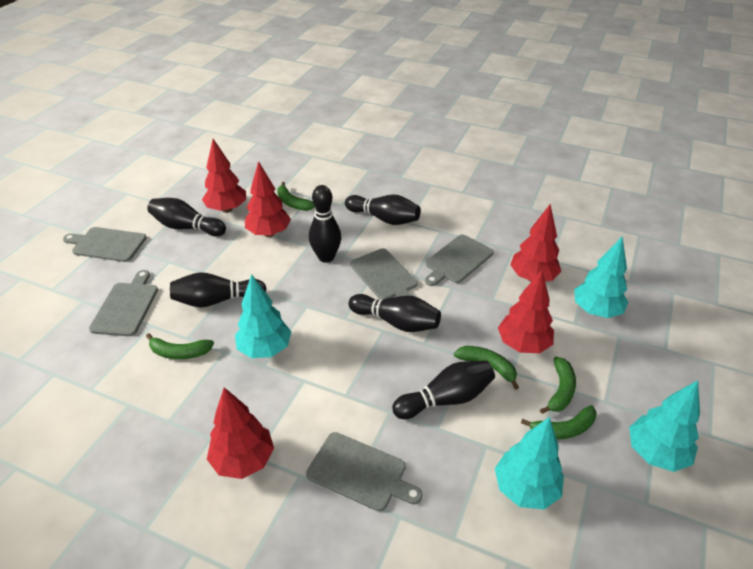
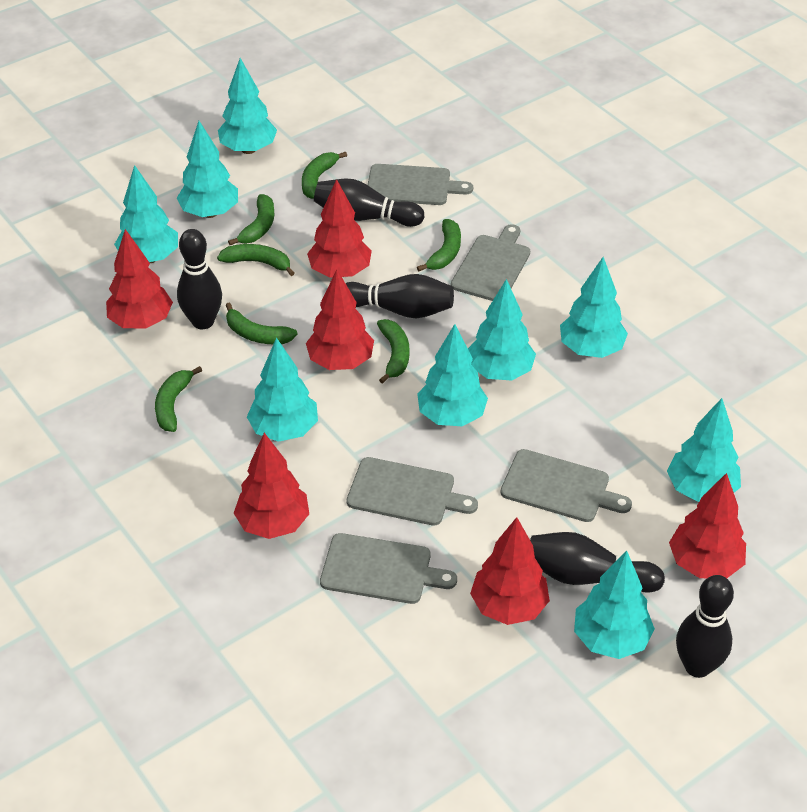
black bowling pin: [147,198,226,236] [170,272,267,307] [309,185,341,263] [345,195,421,225] [349,294,441,332] [392,361,495,419] = 6 -> [177,229,222,329] [314,178,424,227] [346,274,454,318] [530,532,665,593] [676,575,734,678] = 5
green banana: [146,333,214,359] [277,182,315,211] [454,346,519,390] [521,405,597,439] [540,357,576,414] = 5 -> [155,366,202,432] [217,244,295,276] [226,303,298,344] [228,194,275,245] [302,152,347,199] [377,319,410,384] [417,219,461,271] = 7
red tree: [202,139,246,213] [207,387,274,479] [245,161,291,237] [498,270,554,353] [510,204,561,282] = 5 -> [106,229,173,328] [234,433,309,539] [306,269,374,370] [307,179,372,277] [470,517,550,625] [669,473,746,578] = 6
turquoise tree: [235,274,291,358] [495,417,564,510] [574,236,628,318] [629,380,700,472] = 4 -> [114,165,178,263] [177,121,238,218] [218,58,277,154] [247,337,318,442] [417,324,488,426] [468,279,536,381] [560,257,628,358] [574,550,655,659] [667,398,741,502] = 9

